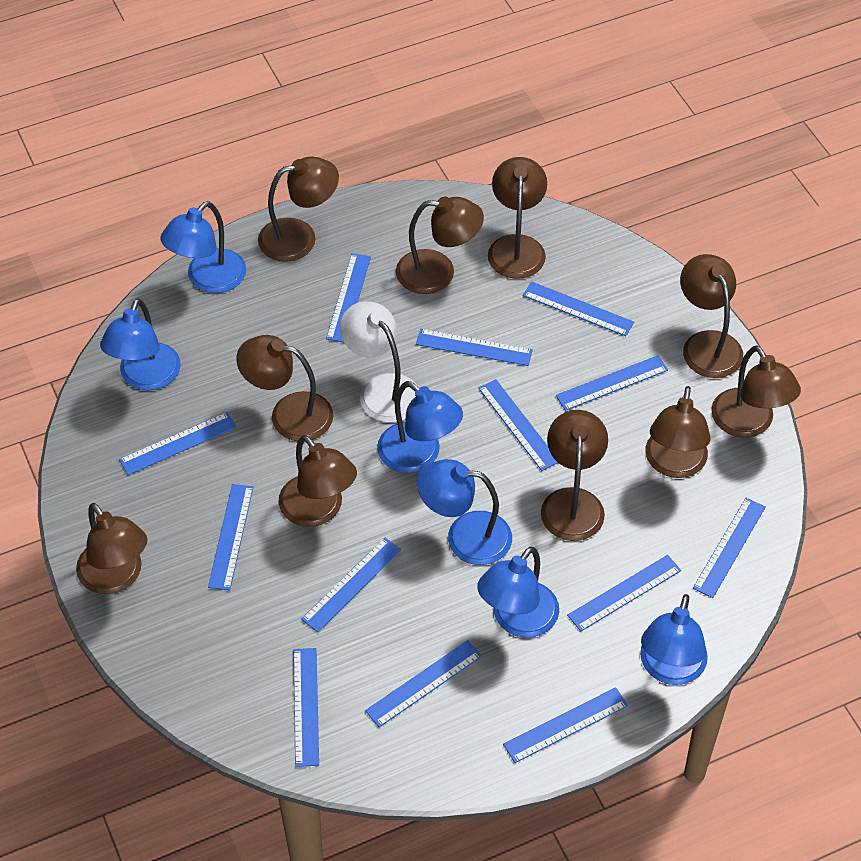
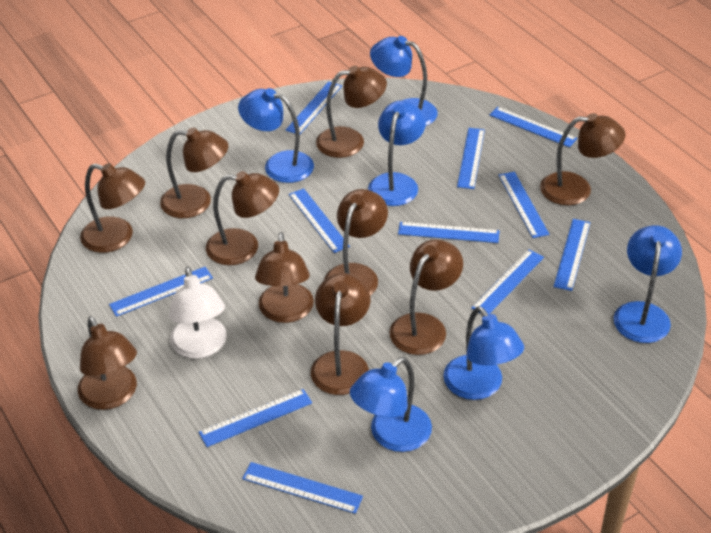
blue ruler: [119,412,237,475] [208,484,253,590] [293,648,319,767] [301,537,401,632] [326,253,371,342] [365,640,482,727] [416,329,533,366] [478,379,558,471] [503,687,628,763] [523,282,634,336] [556,355,668,411] [567,555,681,632] [693,498,766,598] = 13 -> [109,267,213,317] [199,389,312,447] [242,462,363,514] [286,81,342,134] [289,188,350,253] [398,222,499,243] [457,128,485,189] [471,249,544,314] [490,107,577,147] [499,172,549,238] [553,219,591,291] = 11

